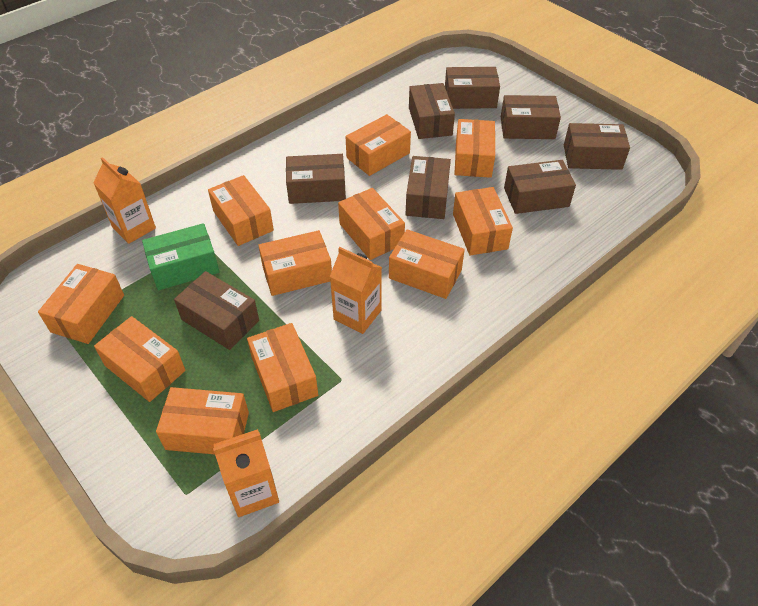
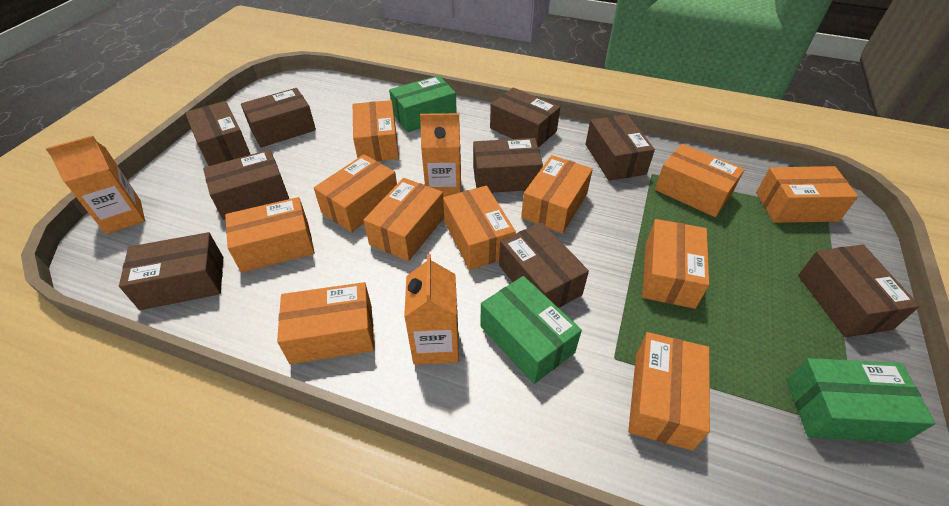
brown box: [174,271,259,350] [286,154,346,204] [405,156,451,219] [409,83,455,139] [445,67,500,109] [501,95,561,139] [504,160,576,214] [564,123,630,170] = 8 -> [119,232,223,310] [185,101,250,166] [203,149,289,220] [241,88,316,148] [473,138,543,193] [490,88,560,148] [499,222,589,308] [586,114,655,181] [798,245,920,337] = 9
green box: [142,223,220,290] = 1 -> [389,75,457,133] [480,276,582,384] [787,358,936,443] = 3

